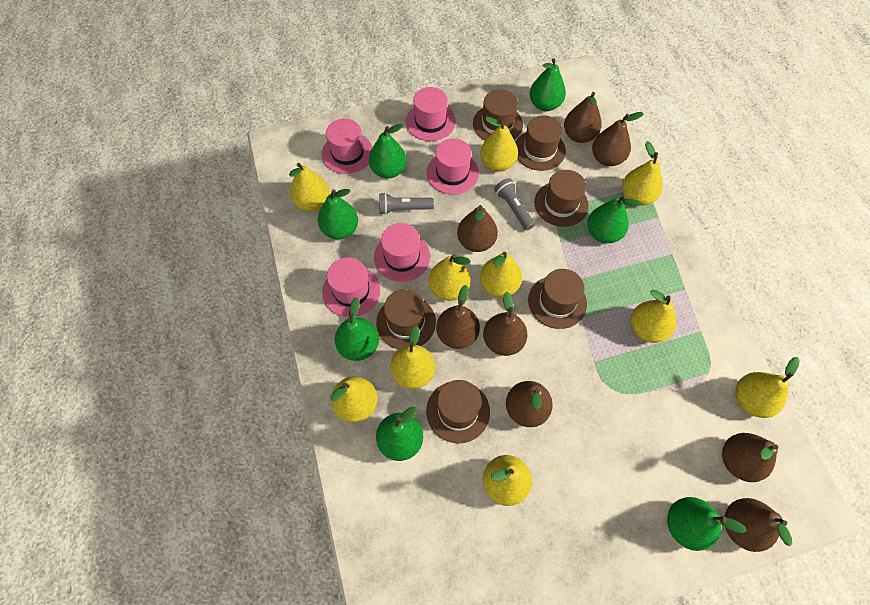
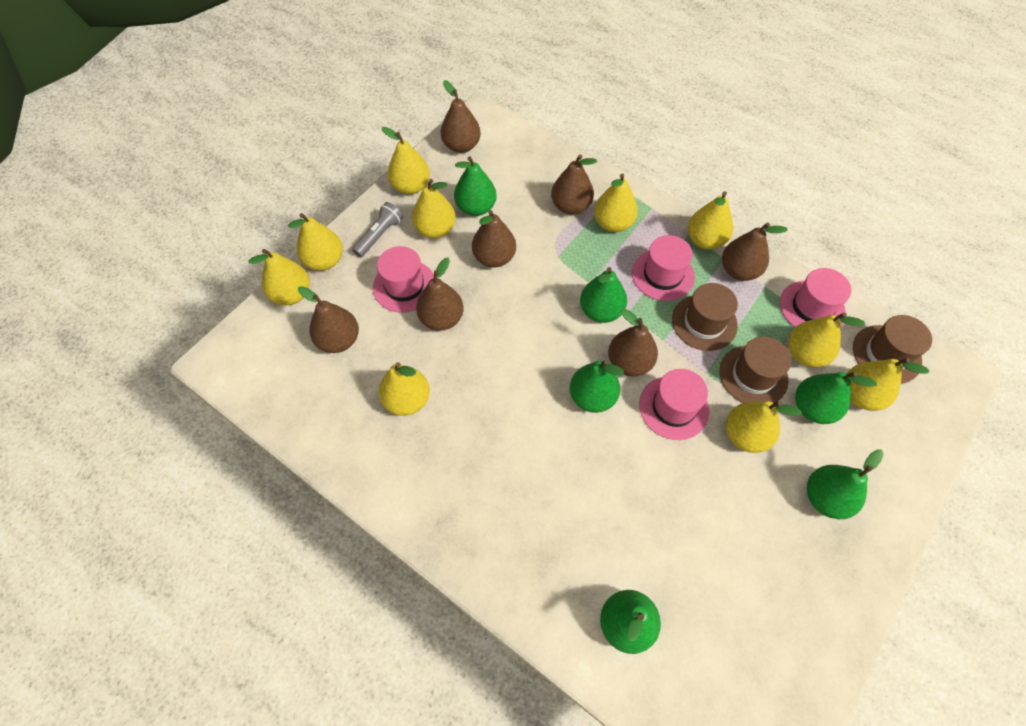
brown hat: [376,289,436,349] [426,380,490,443] [473,89,523,141] [515,115,566,171] [528,269,587,329] [534,170,589,227] = 6 -> [672,283,738,351] [719,336,791,403] [853,315,932,384] = 3
brown pear: [436,285,480,349] [457,205,498,252] [483,291,527,356] [506,381,553,427] [564,92,602,143] [592,112,644,166] [722,433,778,482] [724,498,792,552] = 8 -> [298,286,359,353] [416,258,464,331] [440,80,481,153] [472,210,516,267] [551,154,597,215] [608,309,658,376] [722,222,788,281] = 7
green pear: [318,189,358,239] [335,297,379,361] [369,124,407,179] [376,407,423,461] [530,58,566,111] [587,195,641,243] [667,497,747,551] = 7 -> [454,156,497,216] [570,360,624,413] [580,267,627,323] [600,590,661,654] [795,371,877,424] [807,450,884,519] = 6
grey flashlight: [379,193,434,215] [494,178,535,230] = 2 -> [352,202,403,257] = 1
pink hat: [322,119,373,174] [322,257,380,317] [374,223,430,282] [406,87,456,141] [426,138,479,194] = 5 -> [373,246,434,313] [632,235,695,301] [639,369,709,440] [780,268,851,327] = 4

